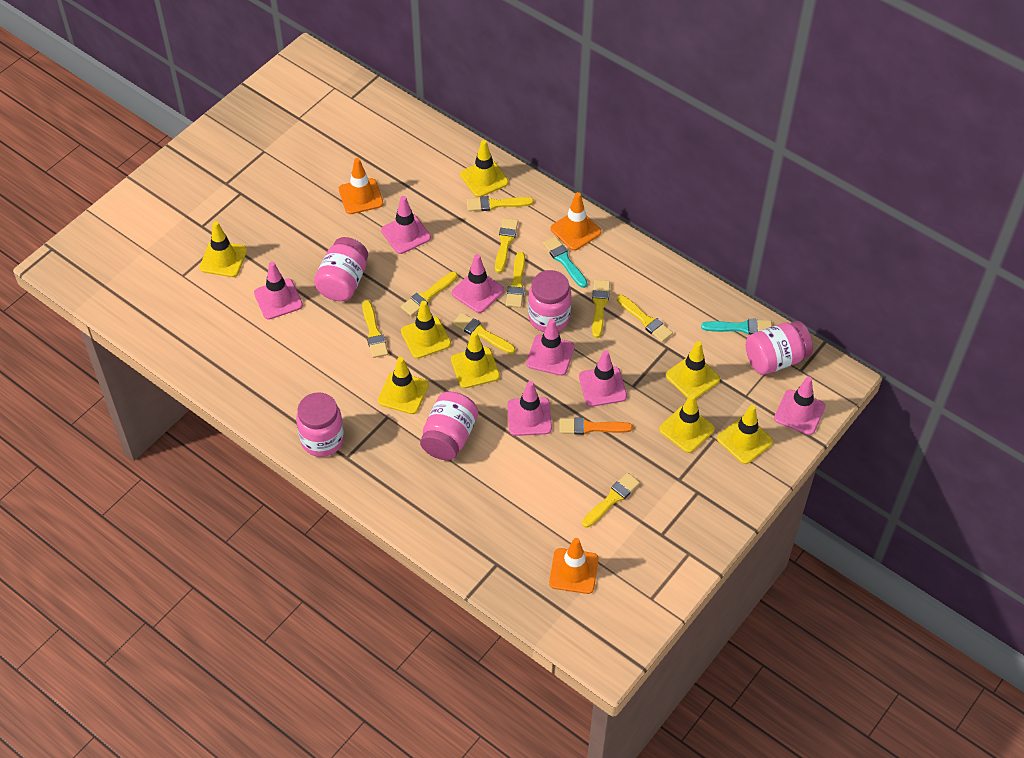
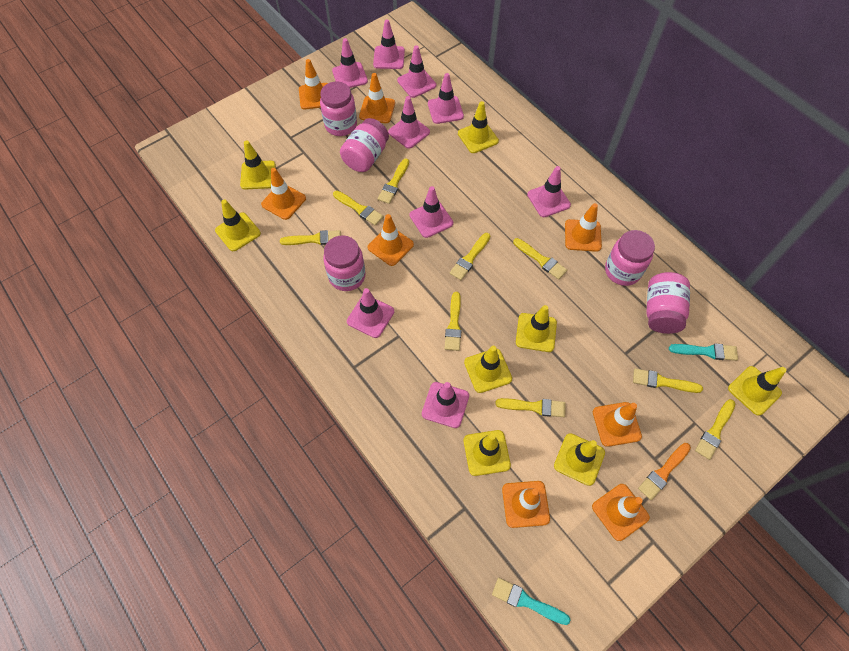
orange traffic cone: [339,158,383,214] [549,538,599,594] [551,192,601,251] = 3 -> [261,168,306,220] [299,59,328,109] [359,73,395,123] [368,214,414,266] [502,481,550,528] [565,203,602,252] [592,484,650,541] [593,402,642,447] = 8
pink traffic cone: [254,262,303,319] [381,196,431,254] [452,254,504,313] [507,381,552,436] [526,319,575,376] [579,350,627,407] [774,377,826,435] = 7 -> [332,38,368,88] [347,288,394,338] [373,20,405,69] [388,96,430,149] [397,45,436,98] [410,186,453,238] [422,382,469,428] [428,73,464,124] [527,166,571,217] = 9

